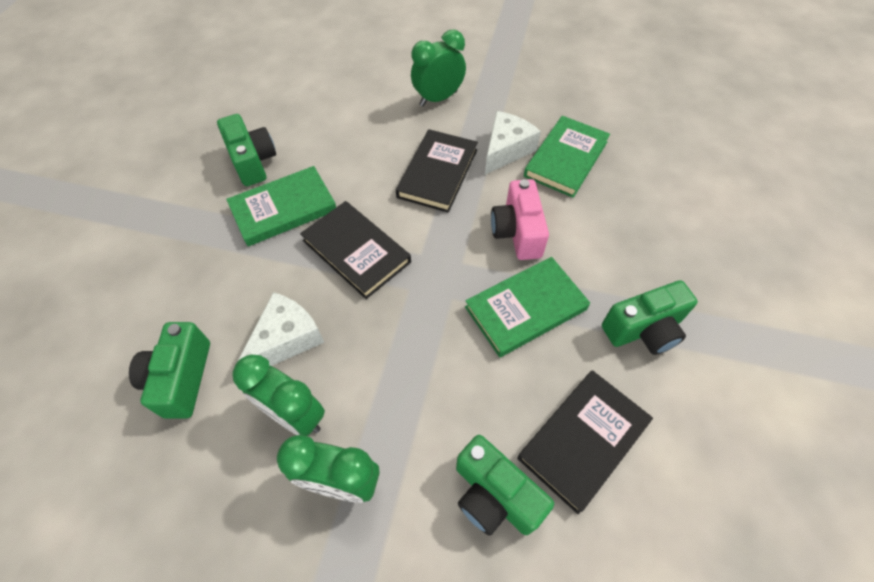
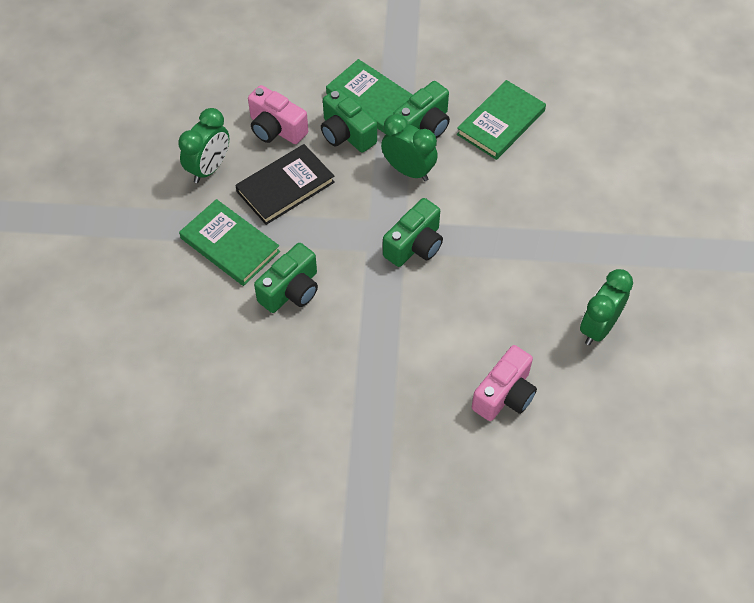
black book: [300,201,411,299] [396,129,478,213] [517,370,653,514] = 3 -> [235,144,335,225] = 1
pink camera: [491,179,549,260] = 1 -> [248,85,308,144] [472,345,537,421] = 2
white cheese: [237,292,324,366] [485,111,541,175] = 2 -> none = 0

